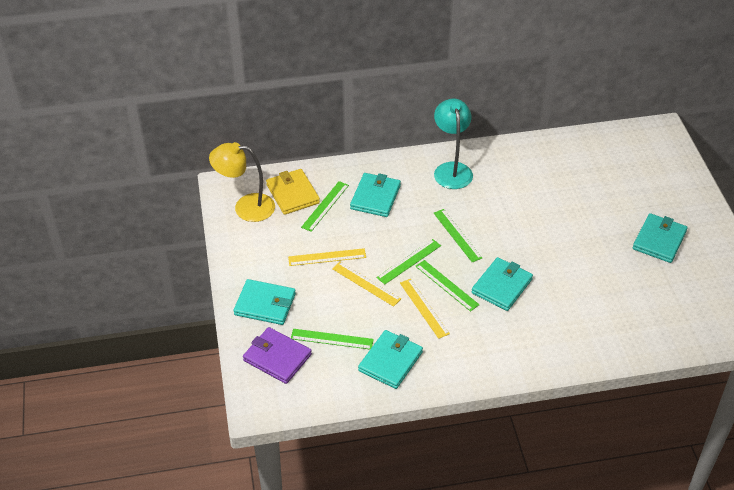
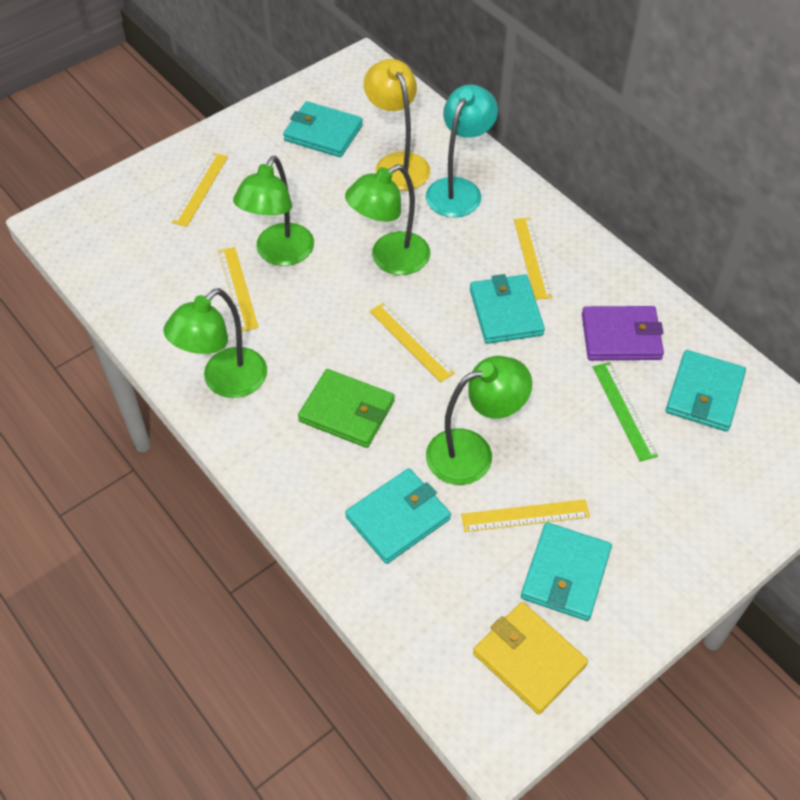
green lamp: none = 0 -> [163,288,267,398] [233,156,314,266] [345,164,430,275] [426,356,532,485] = 4
green ruler: [291,329,374,349] [301,181,349,232] [376,239,441,285] [415,260,480,312] [434,209,482,262] = 5 -> [593,362,658,462] = 1
green wallet: none = 0 -> [298,369,395,448] = 1
yellow ruler: [288,248,366,266] [332,262,401,307] [400,279,450,339] = 3 -> [172,153,228,227] [218,247,259,332] [370,302,455,382] [461,499,590,532] [514,218,553,300] = 5

